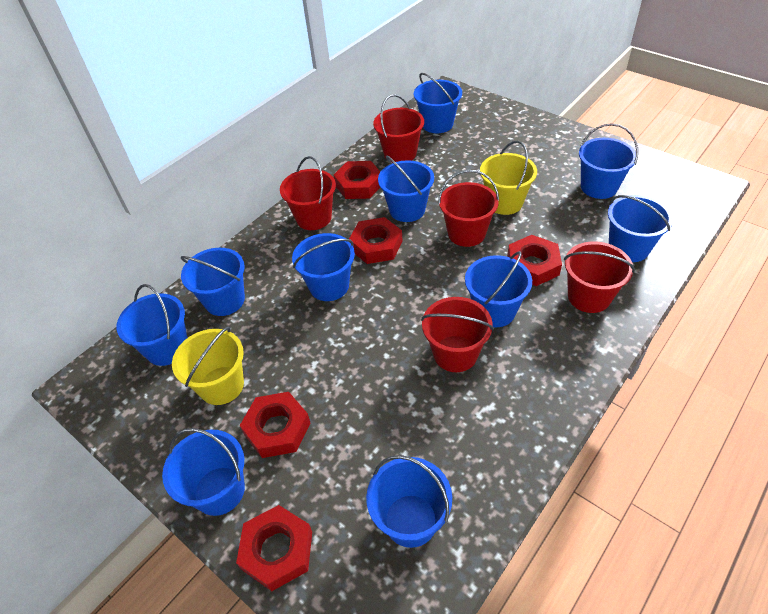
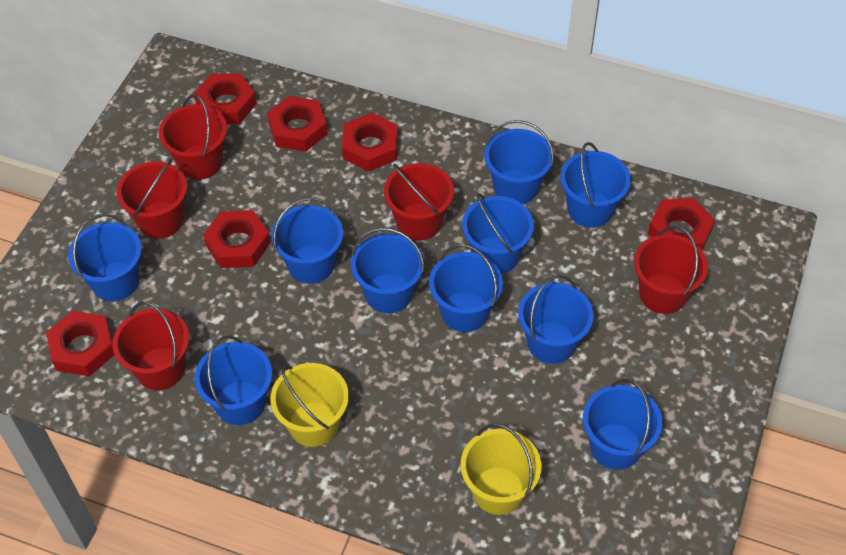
red nut: [236,505,312,591] [240,392,310,458] [334,161,380,199] [349,217,403,264] [507,235,562,286] = 5 -> [46,311,115,376] [194,73,256,124] [203,210,271,268] [267,96,328,152] [342,113,398,171] [648,198,715,250] = 6

